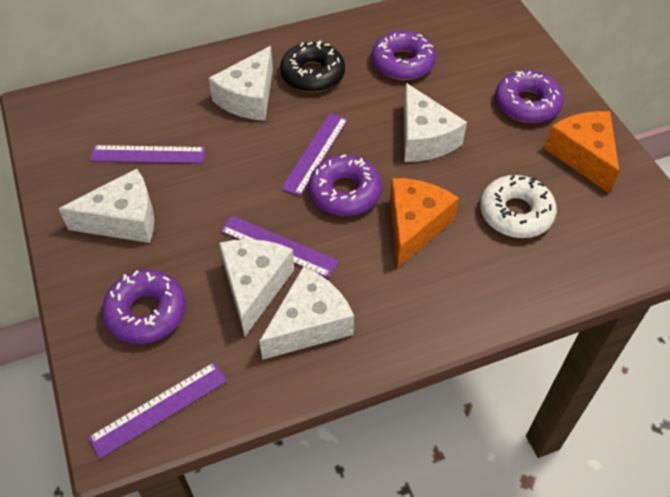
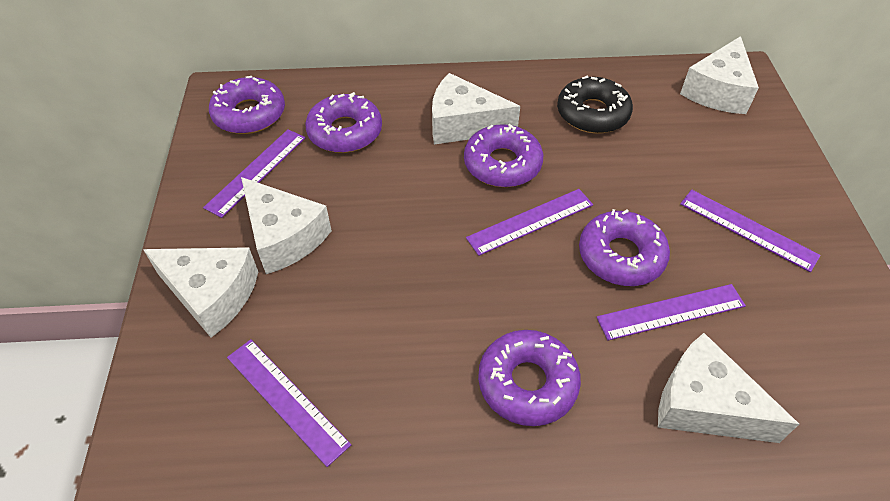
orange cheese: [390,178,459,268] [544,111,619,194] = 2 -> none = 0
purple donut: [102,270,186,344] [309,154,382,216] [372,31,436,80] [495,70,564,123] = 4 -> [209,76,285,134] [305,92,382,153] [464,124,543,187] [478,330,581,426] [579,209,670,286] = 5
purple ruler: [88,362,227,459] [90,145,206,164] [220,215,339,278] [281,113,348,196] = 4 -> [203,129,305,218] [227,339,351,467] [466,189,593,256] [597,284,746,341] [680,190,821,272] = 5
white donut: [480,175,557,238] = 1 -> none = 0

